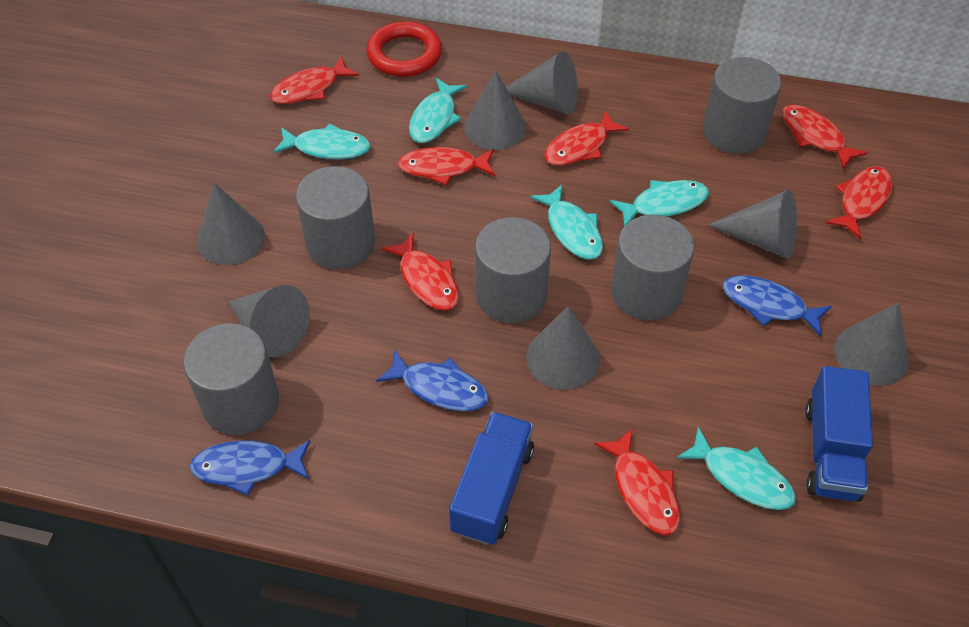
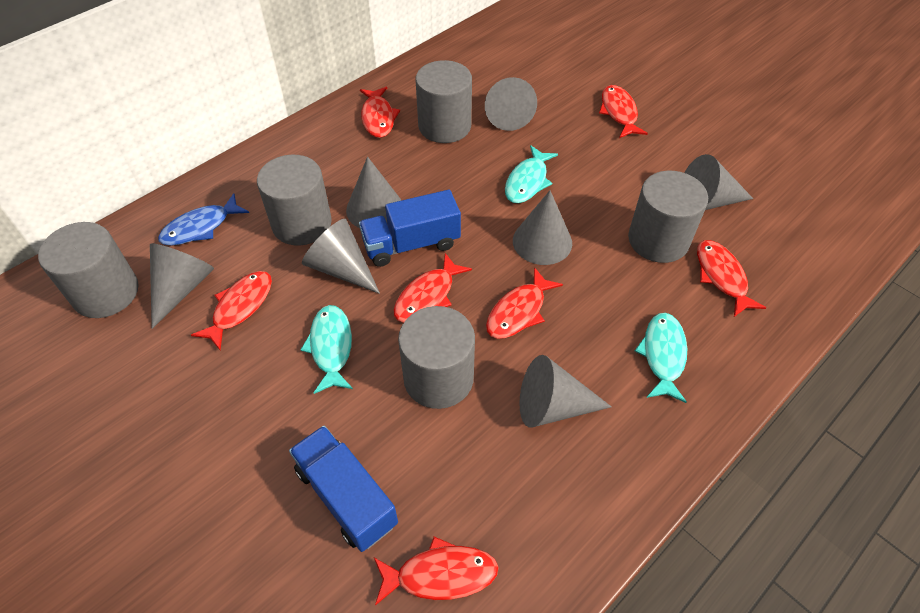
blue fish: [189,440,310,496] [376,349,489,411] [723,275,832,337] = 3 -> [158,193,249,246] = 1
red ring: [367,21,442,77] = 1 -> none = 0
turquoise fish: [273,123,371,159] [409,78,467,143] [530,184,603,260] [610,180,709,226] [676,427,796,510] = 5 -> [301,305,353,394] [505,145,558,203] [635,313,687,403] = 3

